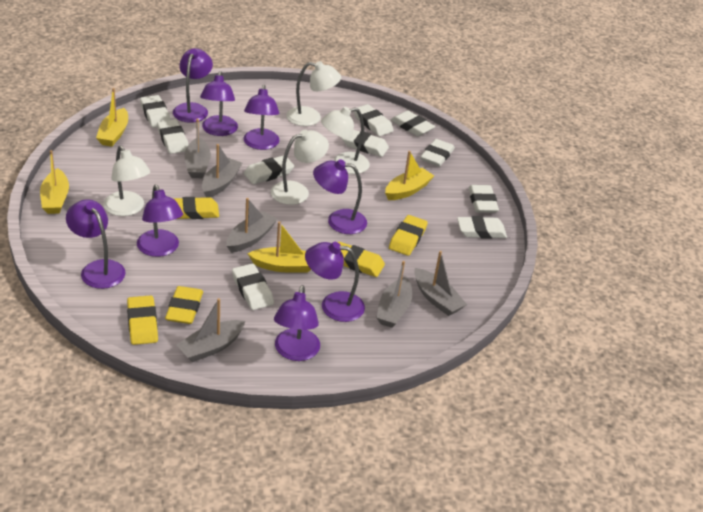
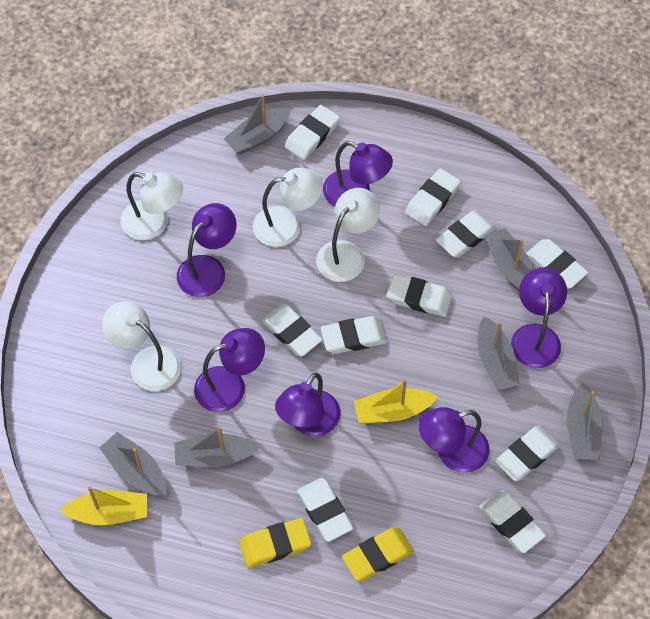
purple lamp: [66,199,126,289] [137,185,183,257] [173,48,213,123] [200,71,238,136] [244,85,280,150] [274,285,320,361] [305,242,365,322] [313,159,367,234] = 8 -> [177,203,237,297] [194,328,265,412] [275,373,341,437] [323,141,393,206] [419,407,489,473] [511,268,567,368] = 6
yellow boat: [40,150,69,214] [96,88,128,147] [247,221,311,273] [385,151,434,200] = 4 -> [60,486,147,525] [354,379,438,423] = 2
yellow eraser: [127,295,158,345] [165,286,203,324] [173,197,219,219] [338,242,385,277] [389,215,428,256] = 5 -> [239,518,311,568] [342,527,414,581] = 2

